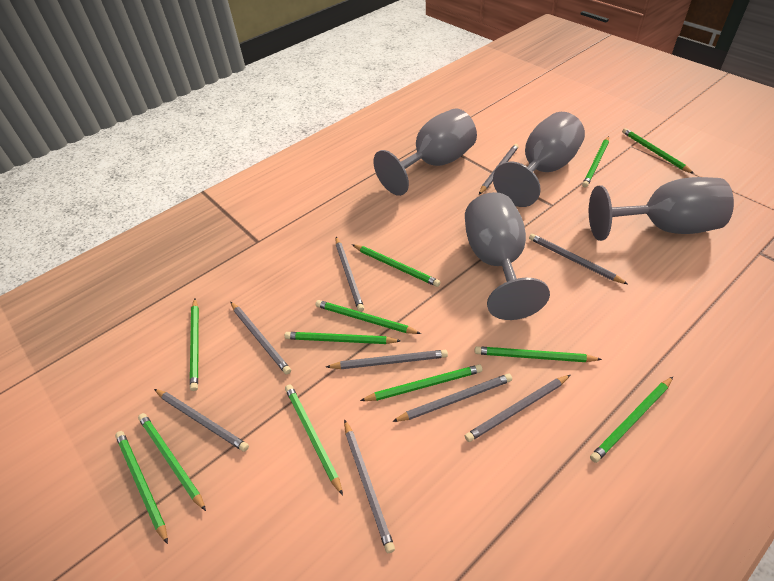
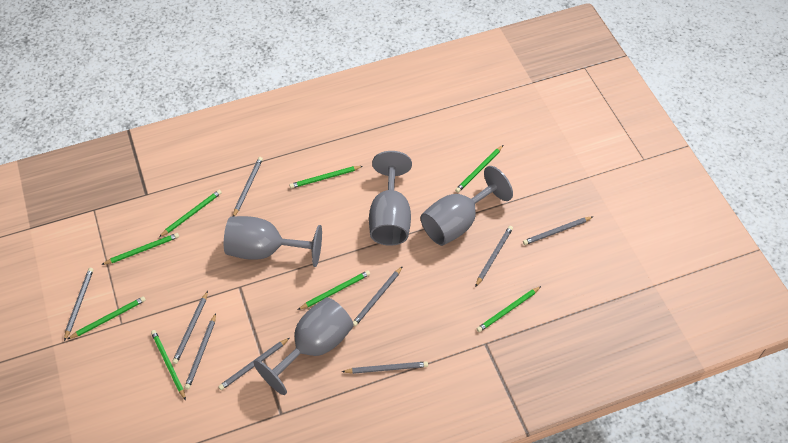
green pencil: [115,431,168,544] [138,413,206,511] [190,299,199,391] [285,332,400,344] [285,384,343,496] [315,300,421,334] [352,244,440,287] [360,364,483,401] [475,346,602,362] [582,136,609,188] [590,377,673,463] [622,128,694,174] = 12 -> [68,296,146,339] [101,233,179,265] [151,330,186,400] [159,190,222,237] [289,166,363,189] [298,270,370,310] [455,145,503,193] [477,286,541,332] = 8

